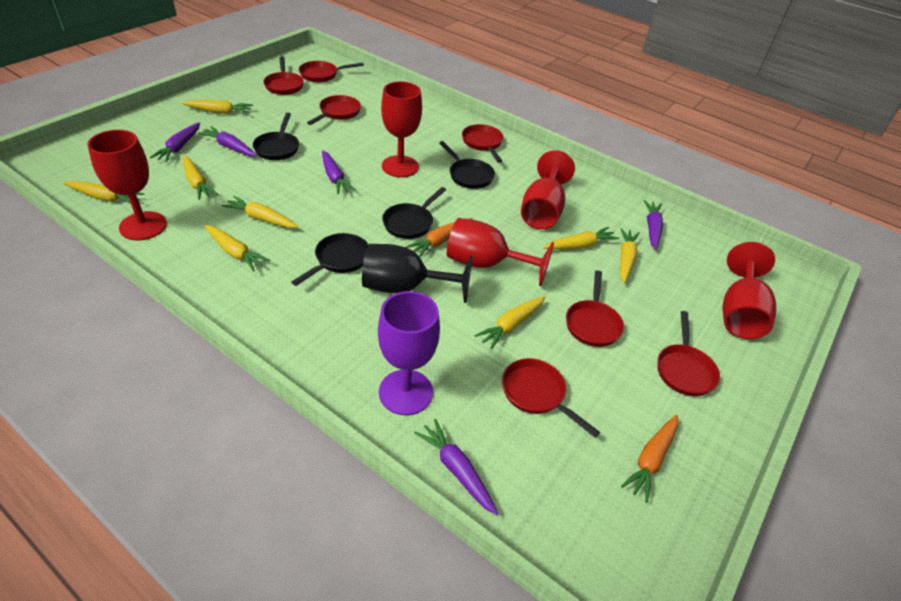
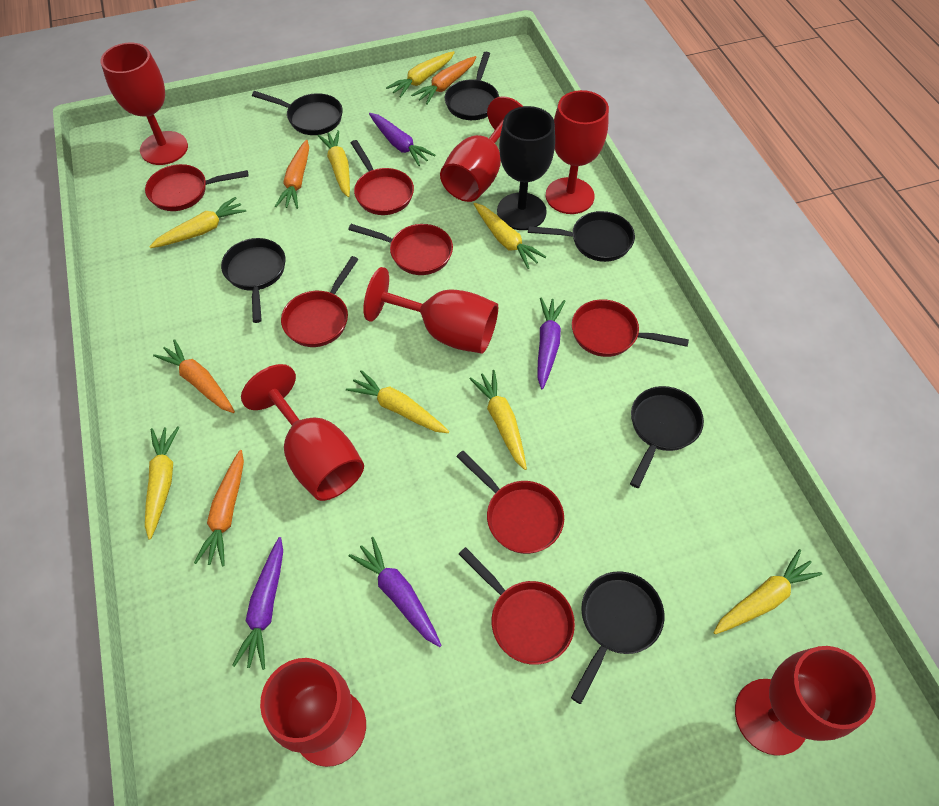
black pan: [253,112,299,160] [291,233,368,286] [382,187,446,239] [439,141,495,189] = 4 -> [221,238,285,323] [252,91,343,135] [445,52,499,120] [528,211,635,262] [571,571,664,704] [630,386,704,488] = 6
orange carrot: [405,218,473,257] [621,415,678,503] = 2 -> [153,339,235,413] [194,450,244,566] [275,140,309,209] [411,56,476,105] = 4
purple carrot: [150,122,200,162] [198,126,257,156] [322,150,355,194] [414,419,498,515] [644,200,663,250] = 5 -> [232,537,283,670] [349,537,442,647] [369,113,436,166] [537,298,565,389] = 4
purple goblet: [378,291,440,415] = 1 -> none = 0
red goblet: [87,130,167,240] [381,81,422,177] [447,218,554,286] [521,150,575,230] [722,242,776,339] = 5 -> [100,43,188,165] [241,364,364,501] [260,658,366,767] [363,267,498,354] [440,96,523,202] [546,90,609,214] [735,646,876,756] = 7

